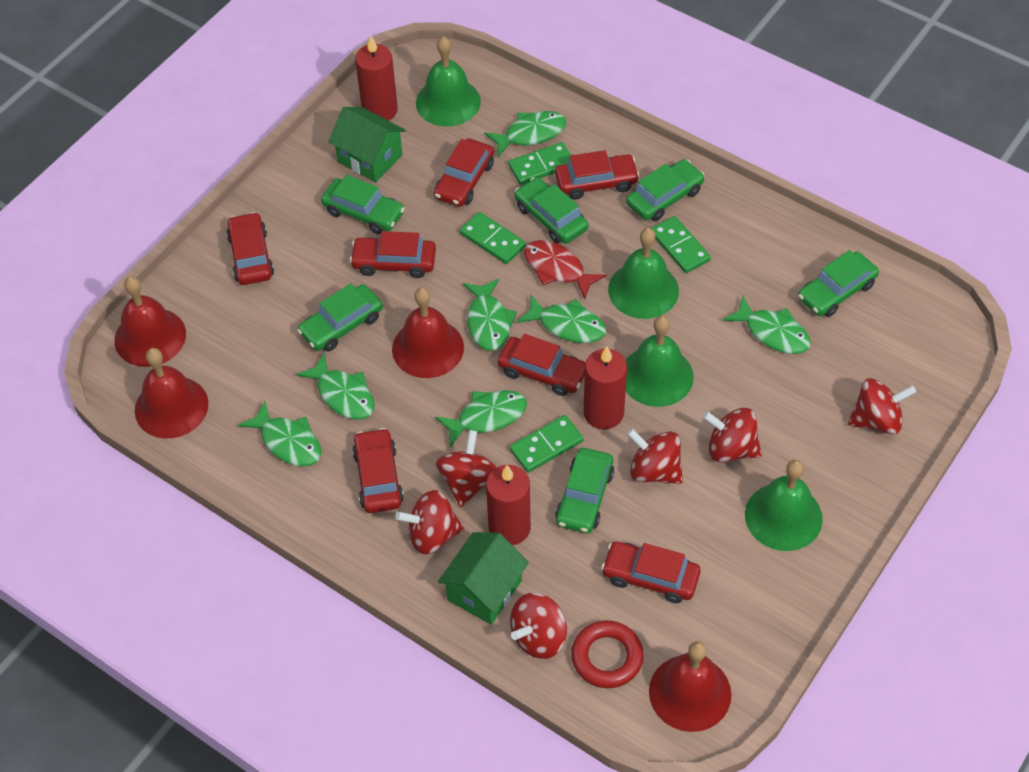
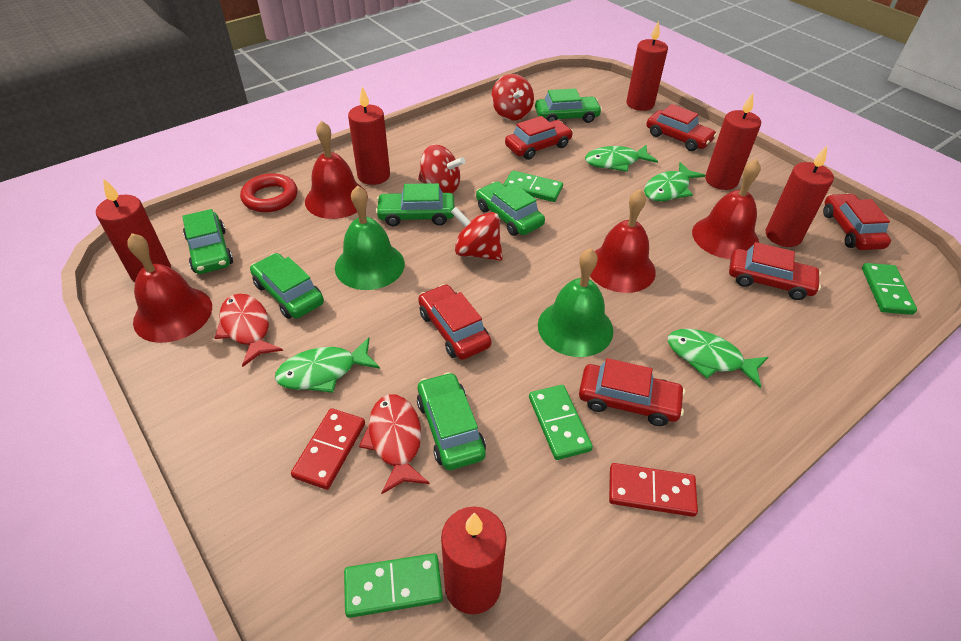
green bell: [416,36,481,127] [608,228,679,319] [626,316,694,407] [745,460,823,551] = 4 -> [335,185,405,290] [538,248,613,357] = 2
green fish: [238,401,321,467] [296,352,375,420] [435,390,527,447] [463,279,517,351] [484,111,566,157] [517,295,606,343] [723,296,811,354] = 7 -> [275,337,380,393] [585,145,658,172] [644,162,705,201] [668,329,768,388] = 4
green house: [328,107,406,182] [438,532,529,625] = 2 -> none = 0
red candle: [355,36,398,121] [486,465,531,545] [584,346,627,429] = 3 -> [96,178,171,282] [348,86,390,185] [441,506,507,614] [626,21,668,111] [705,93,761,190] [766,146,834,247] = 6
red car: [226,212,274,285] [350,231,436,278] [352,428,404,513] [434,138,494,207] [498,334,586,396] [555,150,640,200] [601,541,701,603] = 7 -> [418,284,491,360] [505,116,573,160] [579,358,685,426] [646,104,717,151] [729,242,821,300] [823,193,891,250] = 6
red domino: none = 0 -> [291,408,365,490] [609,463,698,517] = 2
red fish: [524,240,606,299] = 1 -> [215,294,283,367] [359,394,430,494] = 2
red spinning top: [395,490,464,554] [436,430,497,507] [510,593,567,659] [627,429,683,484] [703,408,762,462] [848,378,916,434] = 6 -> [418,144,465,194] [451,207,503,261] [491,74,534,120] = 3

